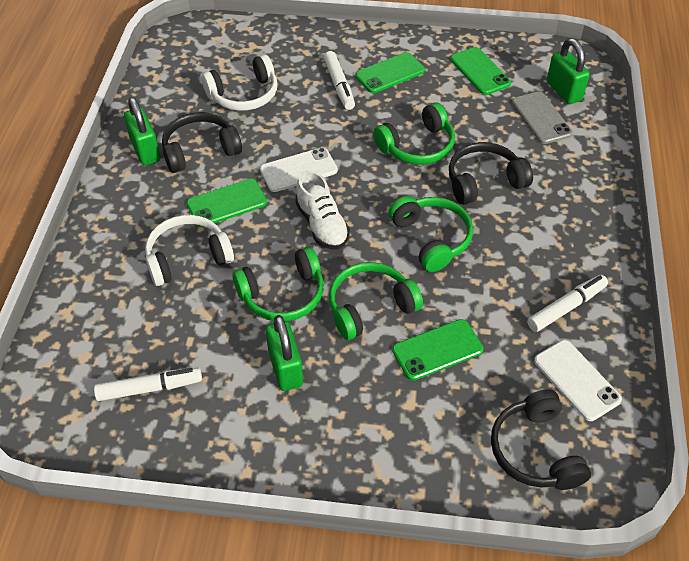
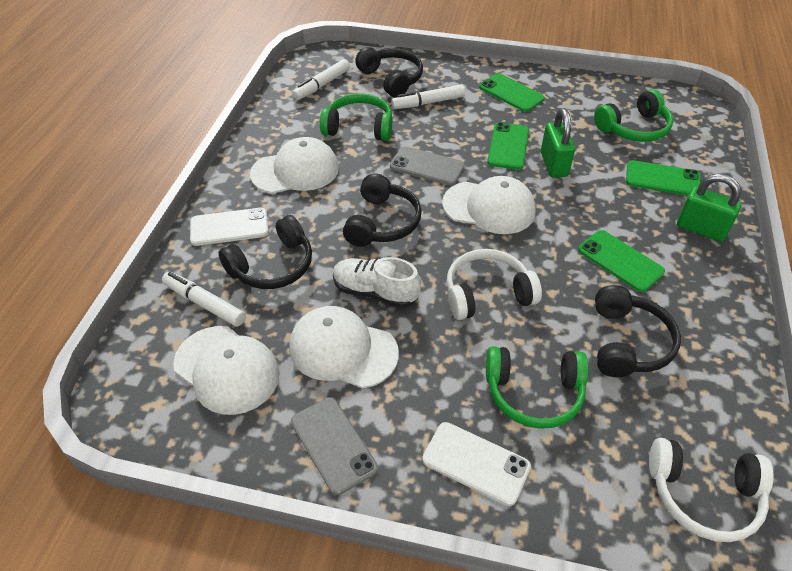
black headphones: [162,112,242,173] [449,142,533,205] [491,389,591,490] = 3 -> [218,215,312,289] [343,173,422,247] [355,47,423,98] [595,285,681,377] = 4
green headphones: [233,247,324,321] [329,262,423,340] [373,103,455,165] [389,196,473,272] = 4 -> [320,94,392,141] [486,346,589,429] [594,89,673,142] = 3
green padlock: [124,97,160,165] [266,315,303,391] [547,38,590,104] = 3 -> [541,108,575,178] [677,174,742,242] = 2
grey phone: [512,92,573,144] = 1 -> [291,397,378,495] [390,146,465,186] = 2
white cap: none = 0 -> [173,326,280,415] [250,137,339,194] [289,306,399,389] [442,176,536,234] = 4

